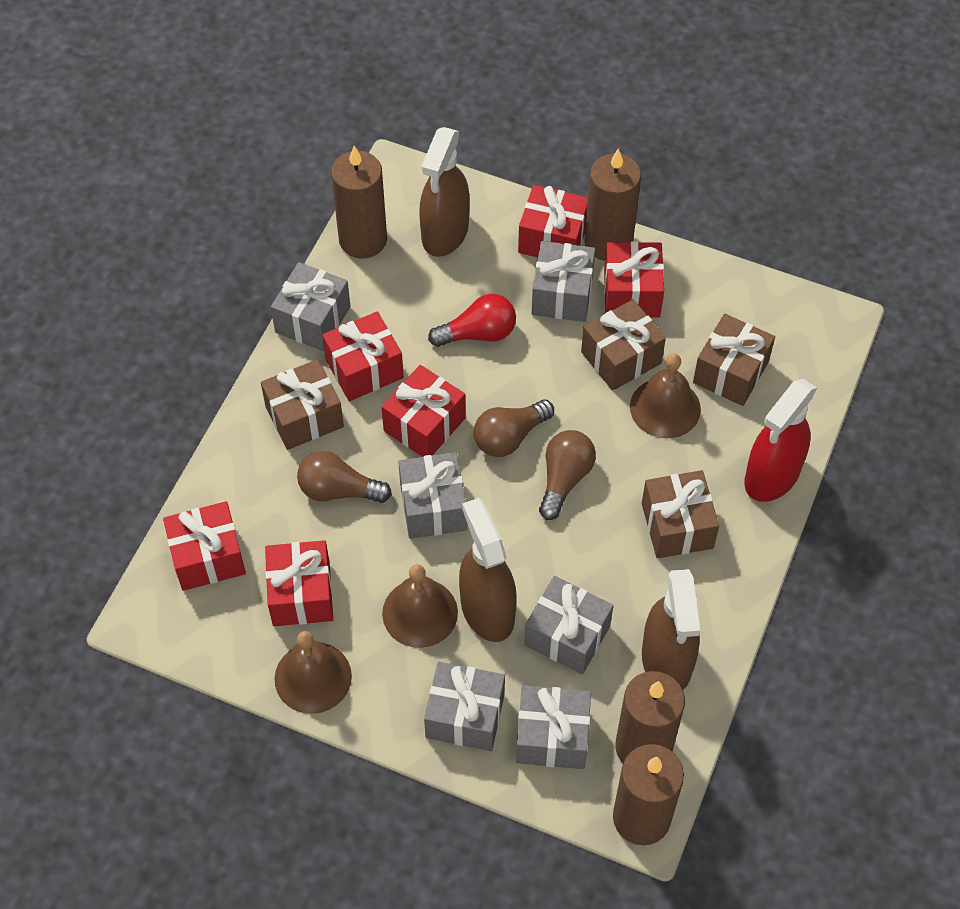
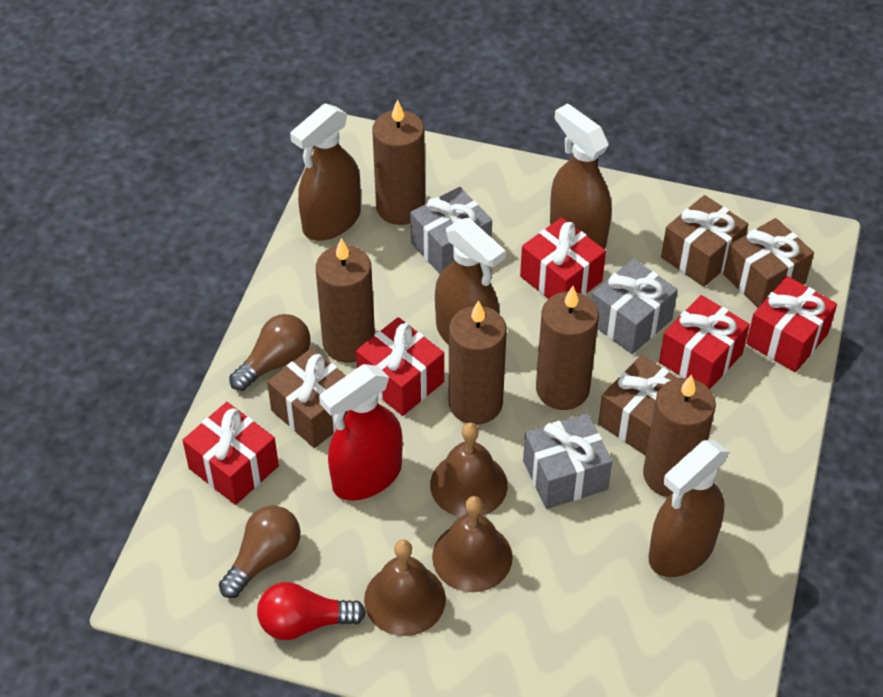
brown candle: [331,146,387,259] [584,148,641,261] [613,744,684,845] [615,671,685,763] = 4 -> [316,238,375,363] [372,99,425,225] [449,300,507,424] [536,286,599,410] [643,374,716,497] = 5
brown light bulb: [297,451,392,503] [474,399,554,457] [539,430,596,520] = 3 -> [219,506,301,598] [229,314,311,391] = 2
brown spray bottle: [419,127,469,257] [459,498,517,642] [642,569,700,690] = 3 -> [290,103,361,241] [435,218,506,345] [550,103,612,249] [649,440,729,577] = 4
grey gift: [271,262,350,351] [398,452,467,539] [424,662,505,751] [516,685,591,769] [524,576,613,674] [531,241,595,322] = 6 -> [410,187,492,274] [523,413,612,509] [592,259,678,354] = 3
red gift: [163,501,246,591] [265,540,333,626] [322,312,404,401] [381,365,466,457] [518,185,588,257] [604,241,664,317] = 6 -> [182,402,279,505] [356,317,444,416] [520,217,606,299] [659,295,750,389] [746,276,837,372] = 5

